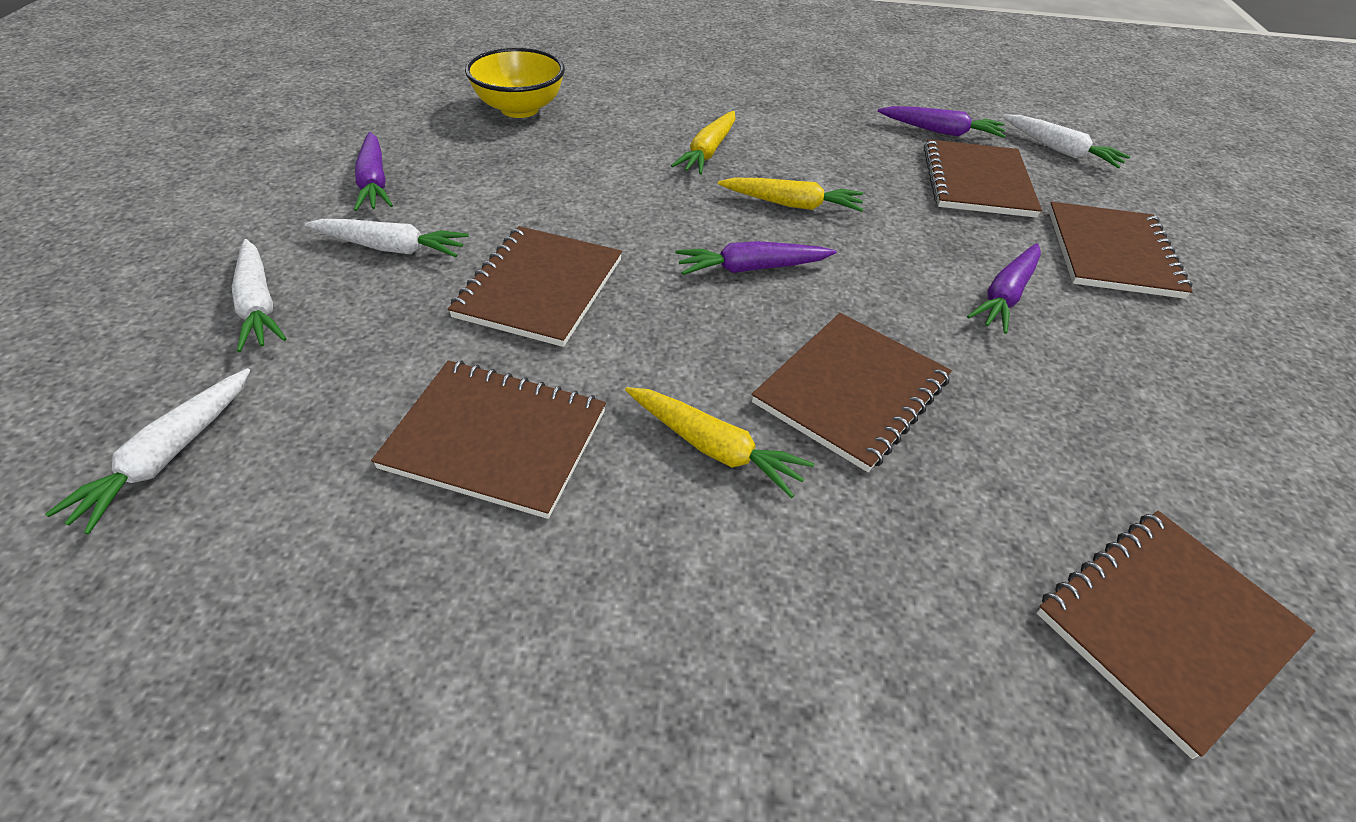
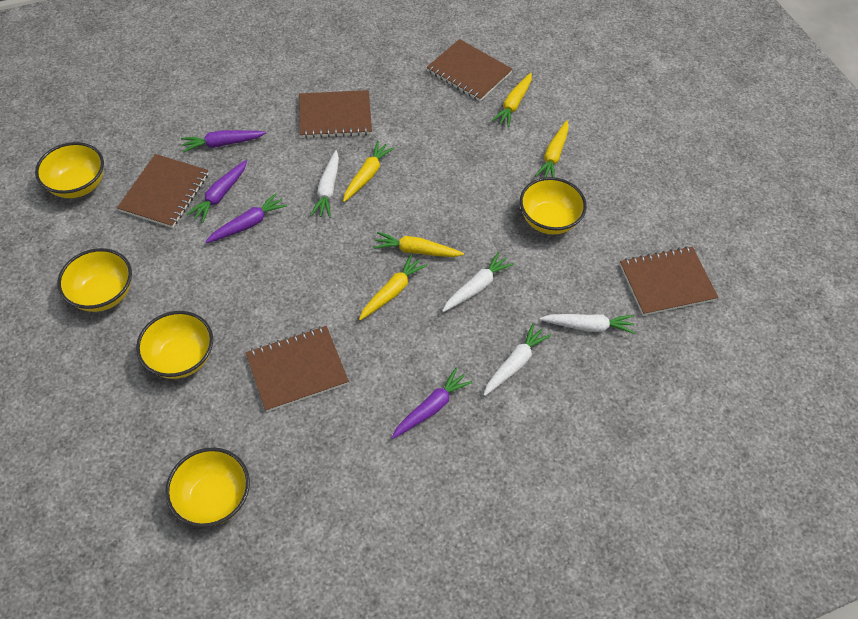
brown notebook: [371,360,606,519] [448,226,622,347] [752,313,952,472] [924,139,1042,218] [1036,511,1315,759] [1048,202,1193,299] = 6 -> [117,154,209,228] [246,326,349,412] [299,90,372,139] [427,39,513,101] [620,246,718,316] = 5
yellow bowl: [465,47,565,118] = 1 -> [35,142,104,198] [57,248,132,312] [136,311,213,379] [165,447,250,527] [520,177,587,235] = 5
yellow carrot: [625,387,814,498] [671,111,735,175] [718,178,863,212] = 3 -> [343,141,394,202] [359,254,428,320] [373,232,464,257] [491,73,532,127] [535,120,569,177] = 5

